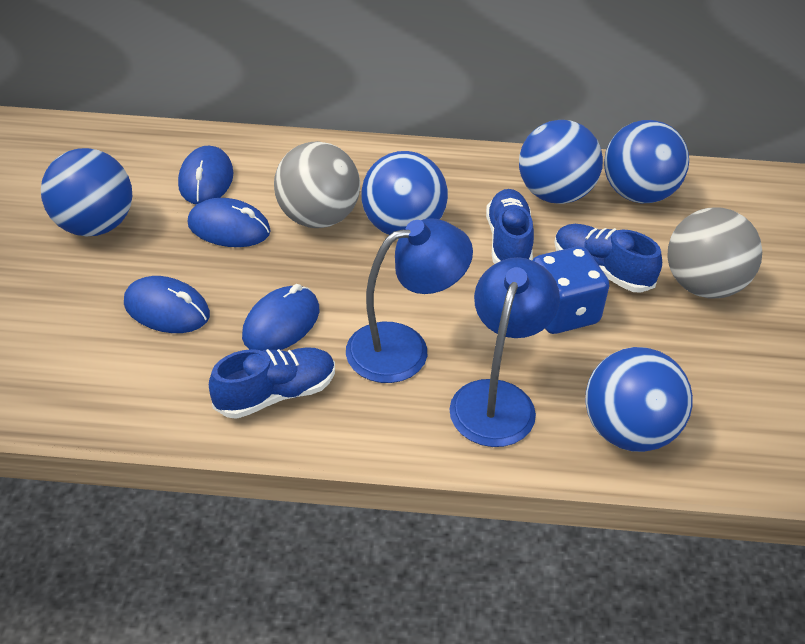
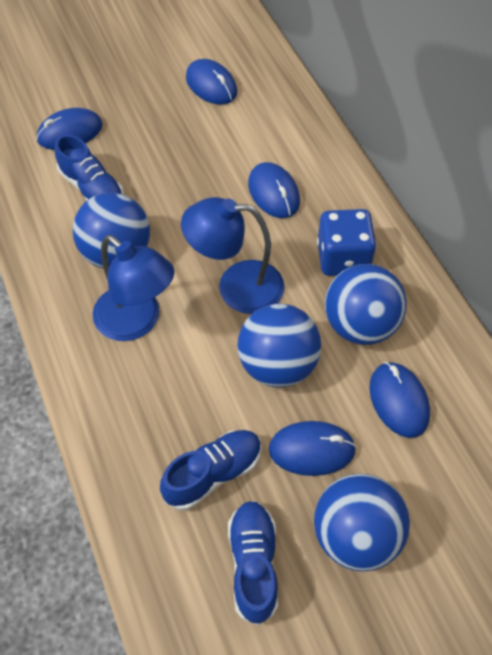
blue ball: [41,148,132,236] [361,151,448,235] [519,120,603,204] [586,347,693,452] [604,120,689,203] = 5 -> [73,192,150,269] [237,304,321,387] [314,474,410,572] [325,264,407,345] = 4
blue mouse: [124,276,210,333] [178,146,234,205] [188,198,271,247] [242,284,319,351] = 4 -> [36,108,103,150] [186,59,237,105] [248,162,300,218] [269,421,356,476] [369,362,430,438] = 5
grey ball: [274,141,360,228] [667,208,762,299] = 2 -> none = 0

